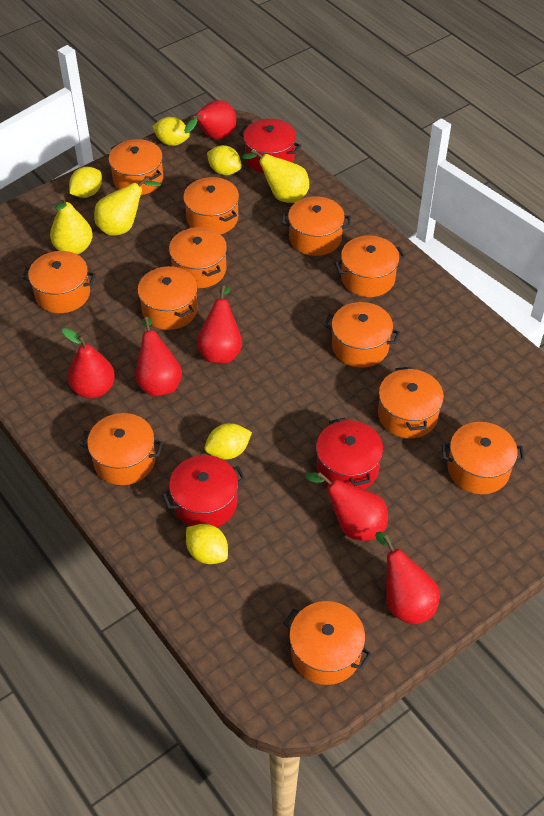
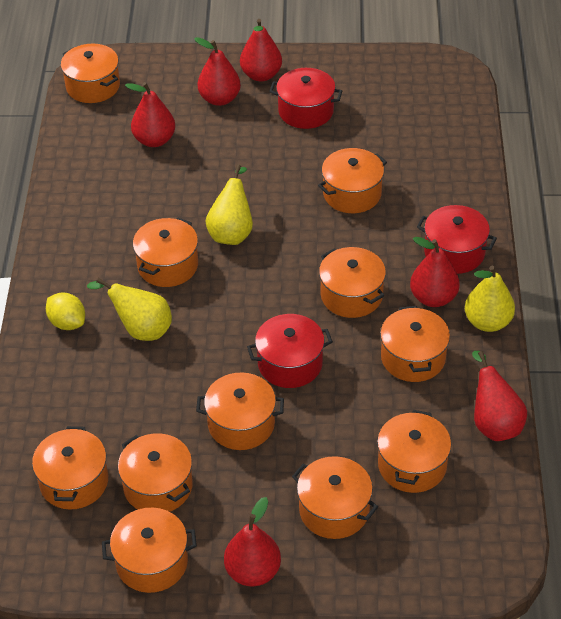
orange pot: [22,251,96,313] [80,413,163,485] [109,139,163,195] [138,266,198,330] [169,227,227,288] [183,177,239,234] [282,196,351,256] [284,601,372,685] [324,302,400,368] [334,235,405,297] [378,367,444,438] [442,422,525,494] = 12 -> [32,426,108,510] [61,43,120,103] [102,508,197,593] [118,433,193,512] [133,218,198,287] [196,373,284,450] [292,456,378,539] [318,148,387,213] [319,247,386,318] [377,410,451,493] [380,306,450,382] = 11
yellow lemon: [69,167,102,198] [152,117,190,146] [186,524,228,564] [204,423,252,459] [207,145,242,175] = 5 -> [46,293,85,330] = 1

